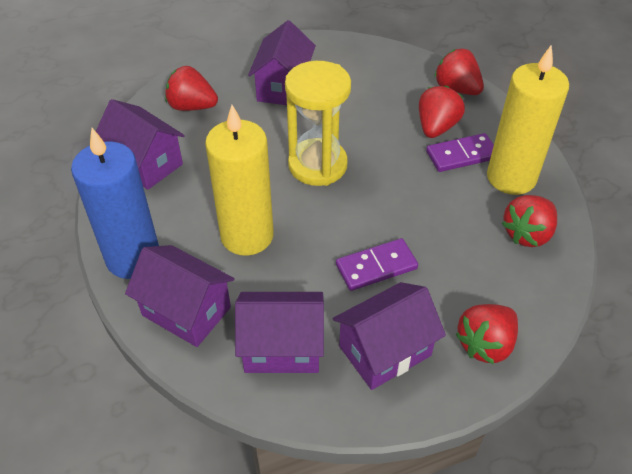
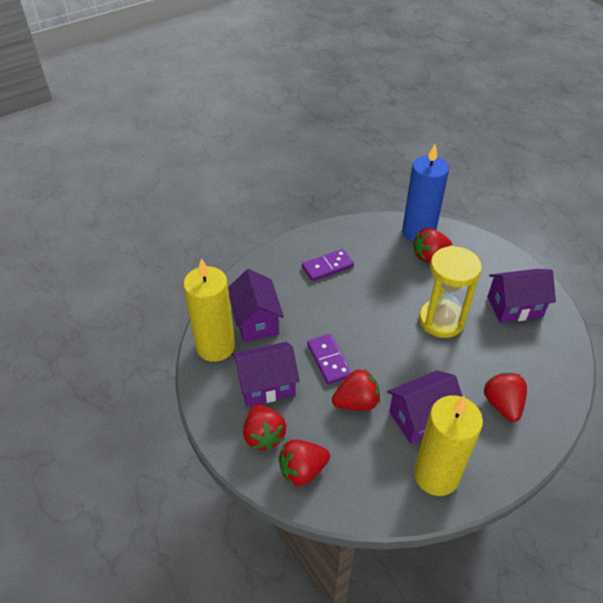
purple house: [96,99,185,190] [125,245,235,347] [235,292,324,373] [248,20,316,105] [333,282,446,390] = 5 -> [228,269,284,342] [232,342,300,407] [387,370,462,444] [488,269,556,323] = 4

